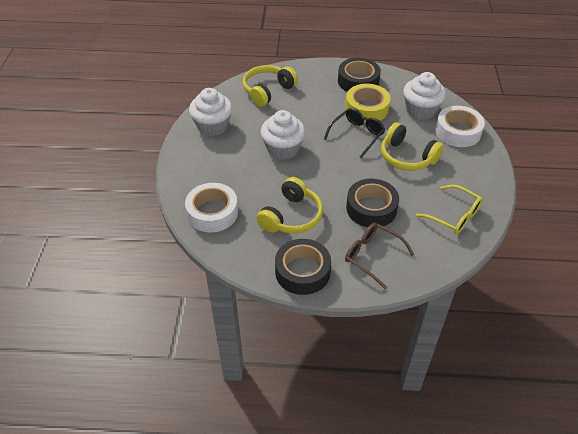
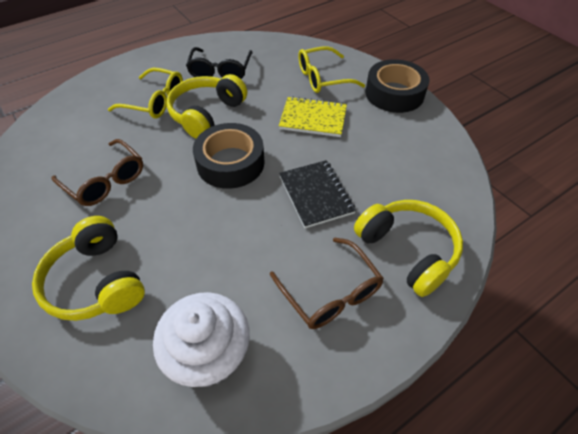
black notebook: none = 0 -> [279,160,356,228] = 1
black tape: [275,239,331,295] [338,58,381,92] [346,179,399,228] = 3 -> [193,123,265,189] [365,59,429,113] = 2
brown glasses: [345,223,414,289] = 1 -> [51,139,143,206] [270,238,384,329] = 2
white cupcake: [189,88,232,136] [261,110,305,160] [403,72,446,120] = 3 -> [153,292,250,387] = 1
white tape: [185,183,238,232] [436,106,485,147] = 2 -> none = 0
yellow glasses: [415,185,483,234] = 1 -> [108,68,183,118] [298,46,365,93] = 2
yellow notebook: none = 0 -> [279,96,347,137] = 1
yellow tape: [345,84,391,123] = 1 -> none = 0

